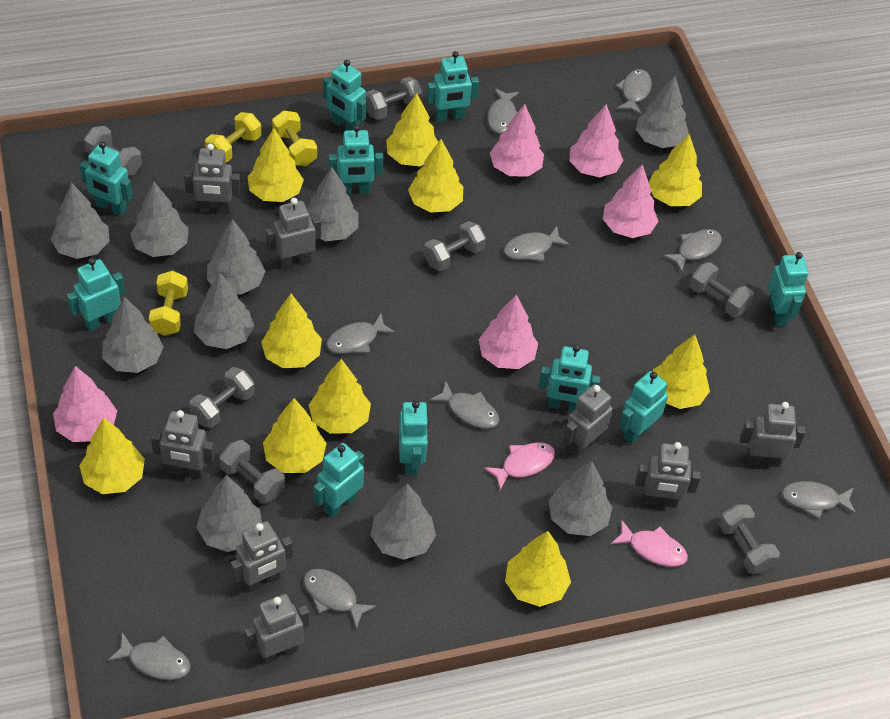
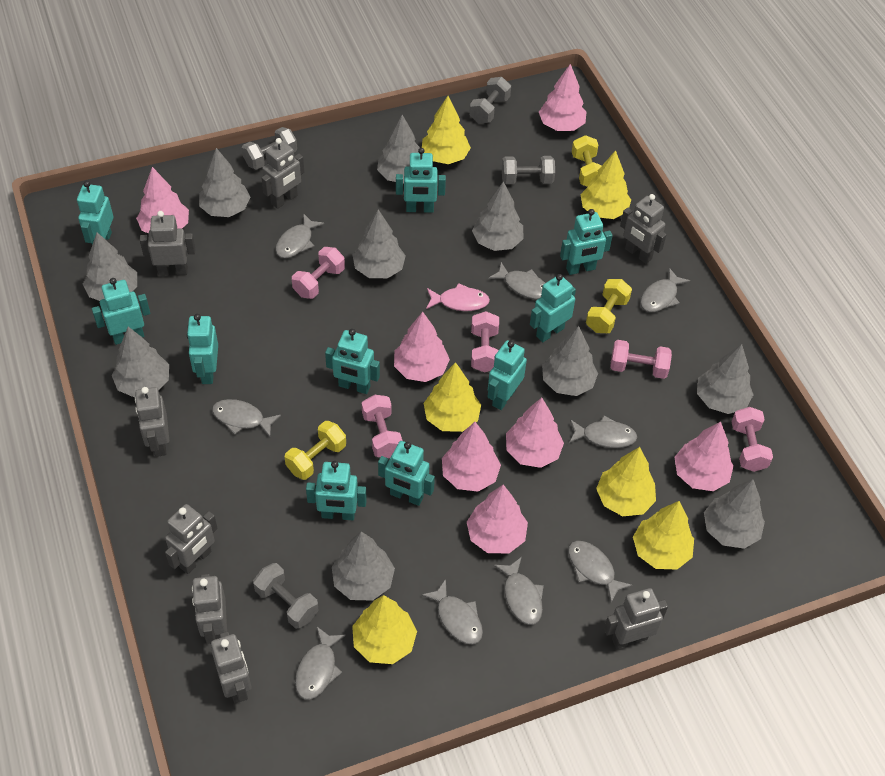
grey dumbbell: [84,126,142,176] [190,367,255,428] [219,440,285,503] [366,77,423,120] [424,221,486,271] [690,262,754,317] [719,504,780,574] = 7 -> [242,127,297,170] [253,563,319,629] [469,77,511,123] [502,156,555,184] = 4
pink dumbbell: none = 0 -> [292,247,345,299] [362,395,403,458] [471,311,499,372] [610,340,672,379] [731,407,773,472] = 5
pink fish: [484,443,555,490] [611,520,688,567] = 2 -> [426,283,490,311] = 1
pink tree: [53,366,117,442] [479,295,538,369] [490,104,544,177] [569,104,623,178] [603,164,659,238] = 5 -> [136,167,189,234] [394,312,450,382] [442,422,501,492] [467,485,528,553] [506,398,564,468] [539,64,587,131] [674,422,734,491] = 7
yellow tree: [79,418,145,494] [248,128,304,202] [261,294,322,368] [263,398,327,473] [309,359,371,434] [386,93,438,166] [408,139,463,213] [505,531,571,607] [649,134,702,206] [653,334,710,409] = 10 -> [352,595,417,664] [422,96,471,164] [424,362,481,432] [581,150,631,219] [596,447,656,516] [633,501,694,570] = 6

